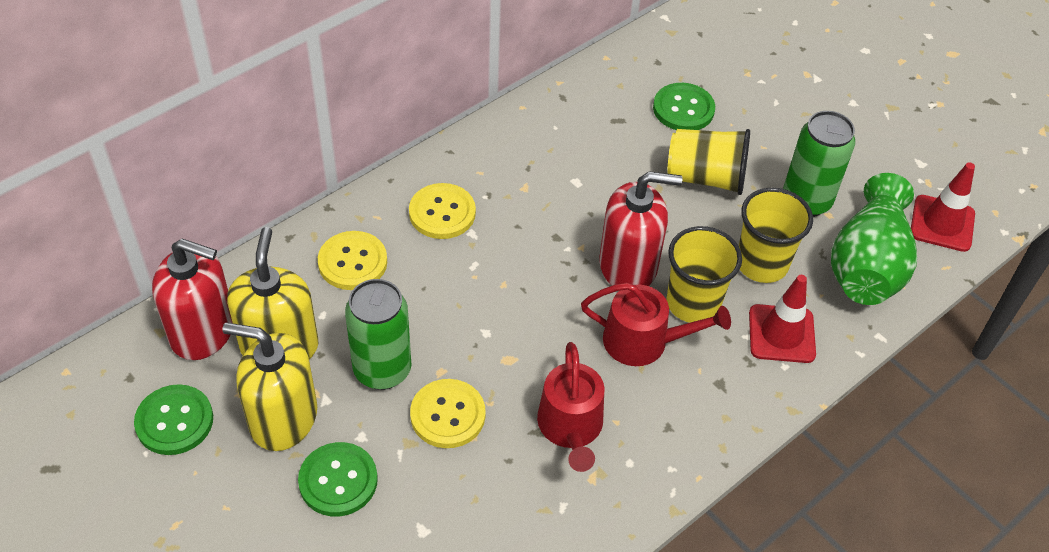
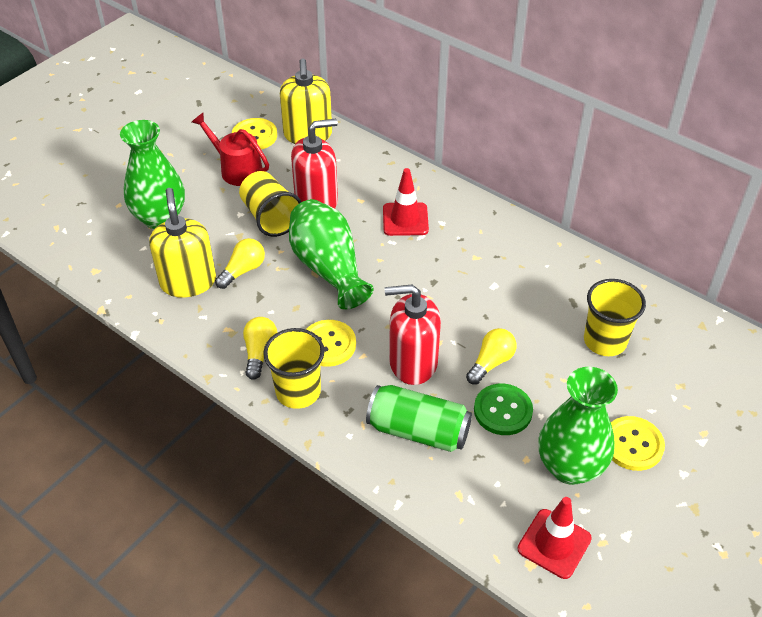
green button: [134,384,213,455] [298,442,378,516] [653,83,715,130] = 3 -> [474,384,533,435] = 1
green can: [345,279,411,390] [783,111,855,217] = 2 -> [366,385,472,452] = 1
green vase: [831,173,917,305] = 1 -> [120,120,185,229] [289,199,374,310] [539,367,618,485] = 3
red watering can: [537,342,604,472] [581,283,731,366] = 2 -> [192,113,269,186] = 1
yellow light bulb: none = 0 -> [215,238,265,289] [243,317,278,380] [466,328,516,385] = 3

